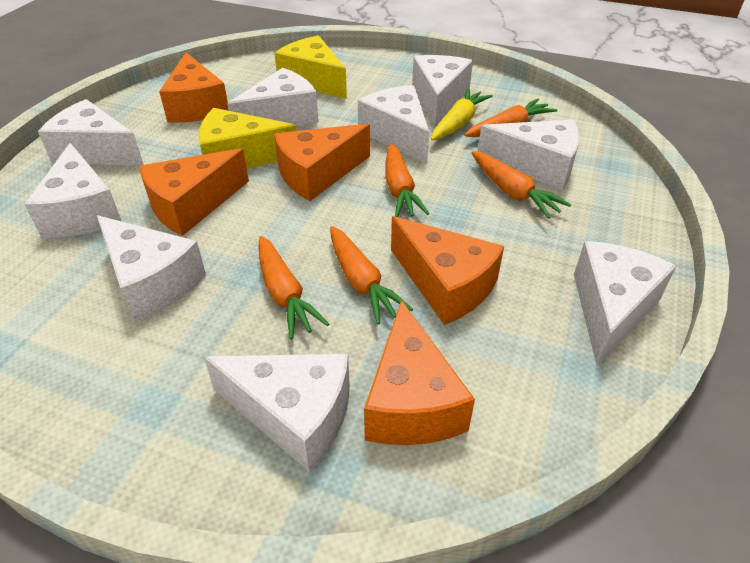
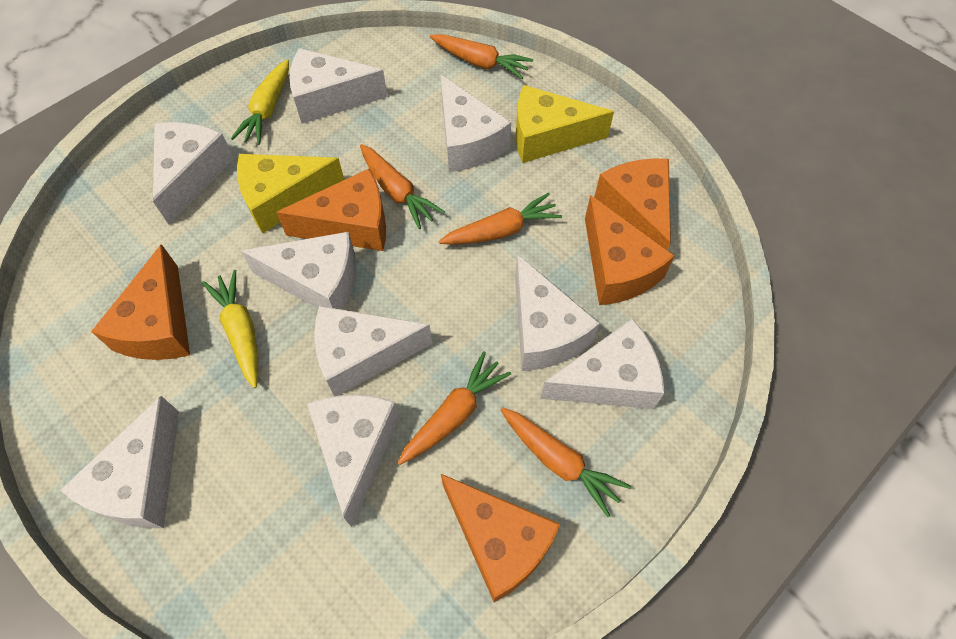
yellow carrot: [431,88,493,141] = 1 -> [202,270,258,388] [231,59,289,145] = 2

